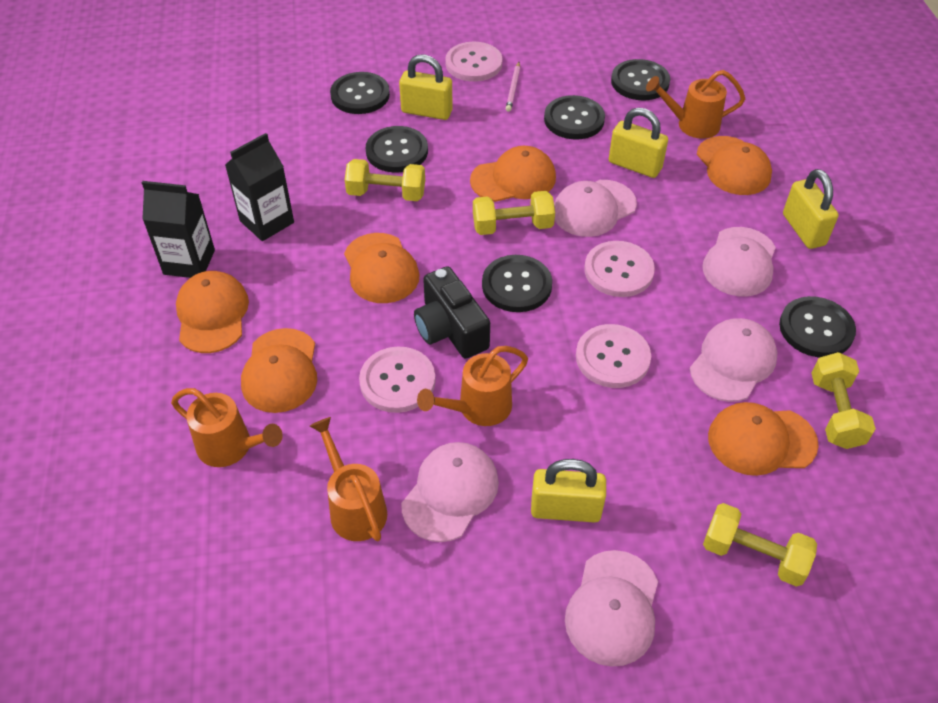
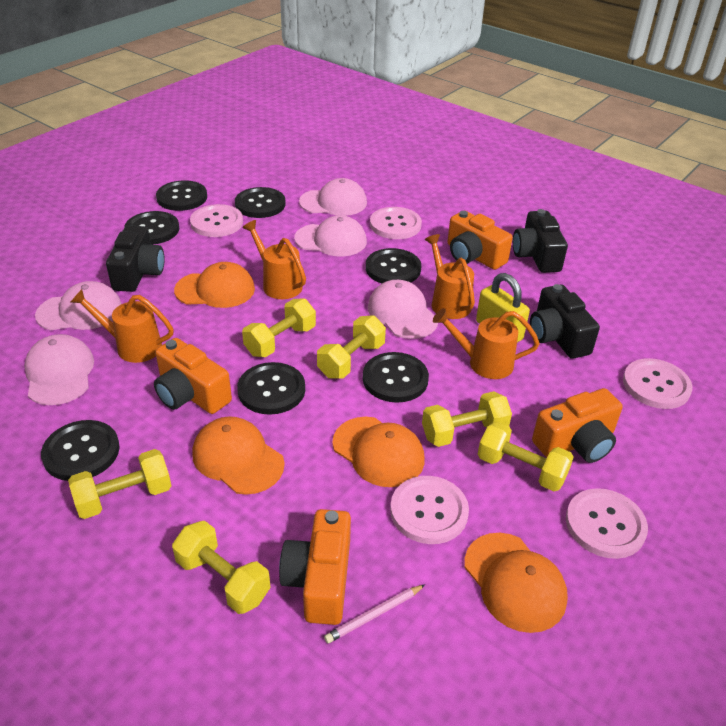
black button: [330,72,390,114] [366,126,428,172] [482,255,552,312] [544,95,605,140] [611,59,670,100] [779,296,856,358] = 6 -> [41,420,120,481] [124,211,179,245] [156,180,207,211] [235,187,286,218] [237,362,305,415] [363,352,429,403] [366,248,421,283] = 7
black camera: [414,266,490,359] = 1 -> [106,225,164,292] [513,209,568,273] [530,284,600,359] = 3
black carton: [142,181,215,278] [225,133,294,241] = 2 -> none = 0
orange camera: none = 0 -> [154,338,232,414] [279,509,351,625] [447,211,513,270] [532,388,623,463] = 4
orange cap: [176,271,249,353] [241,328,317,413] [344,233,420,303] [470,146,556,202] [697,136,772,195] [708,402,819,476] = 6 -> [174,262,255,308] [192,416,285,495] [332,417,425,487] [464,533,568,633] = 4
pink button: [359,347,436,413] [445,42,502,82] [576,324,651,388] [584,241,655,297] = 4 -> [190,204,243,237] [370,207,422,239] [390,476,469,544] [566,488,648,559] [623,358,693,409] = 5
yellow dumbbell: [345,159,425,201] [473,191,555,235] [703,503,817,587] [811,352,876,449] = 4 -> [68,449,171,519] [172,521,271,614] [242,298,316,357] [317,315,386,379] [422,391,512,447] [478,421,574,491] = 6
yellow padlock: [399,55,453,120] [531,459,606,523] [609,107,668,178] [783,169,839,249] = 4 -> [476,273,530,342] = 1

